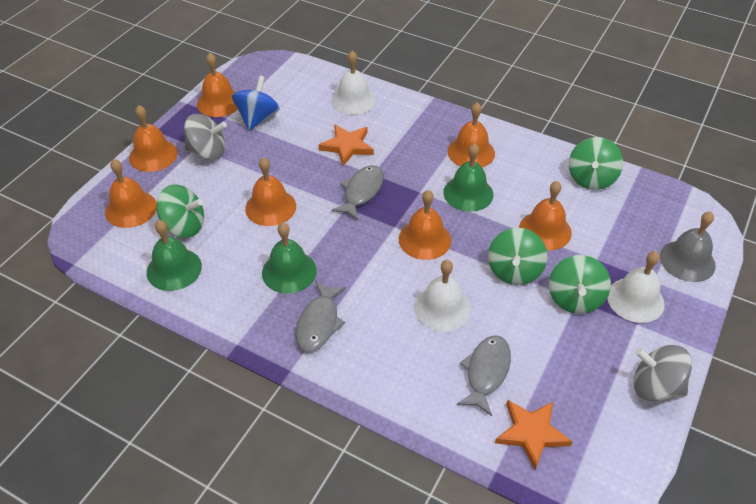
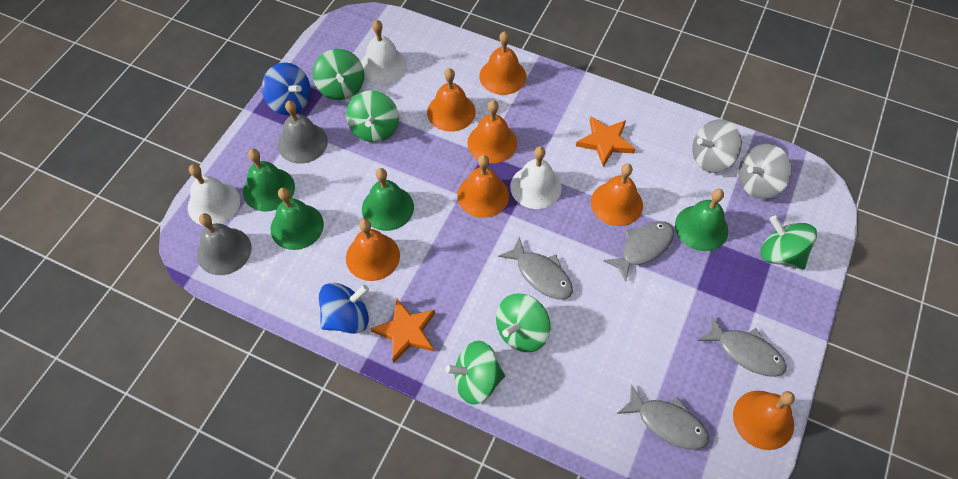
blue spinning top: [232,76,280,131] = 1 -> [262,63,311,115] [319,283,369,334] = 2
green bell: [147,220,202,291] [262,223,317,294] [443,143,493,212] = 3 -> [243,149,295,212] [271,188,324,250] [362,168,414,231] [675,189,728,251] = 4
green spinning top: [156,185,204,238] [488,228,547,285] [549,255,611,314] [569,137,623,190] = 4 -> [313,49,364,100] [346,90,399,142] [445,341,505,405] [496,293,550,352] [760,216,817,270] = 5
grey bell: [660,211,716,282] = 1 -> [197,213,252,275] [278,101,328,164] = 2
grey fish: [296,281,346,352] [331,165,384,220] [457,335,511,416] = 3 -> [498,236,573,300] [603,221,674,282] [617,384,709,450] [698,315,787,377] = 4

